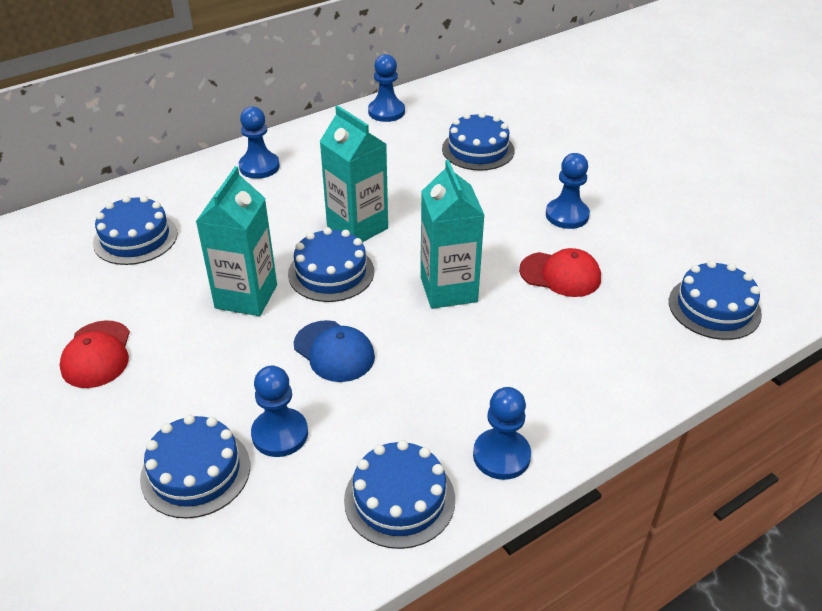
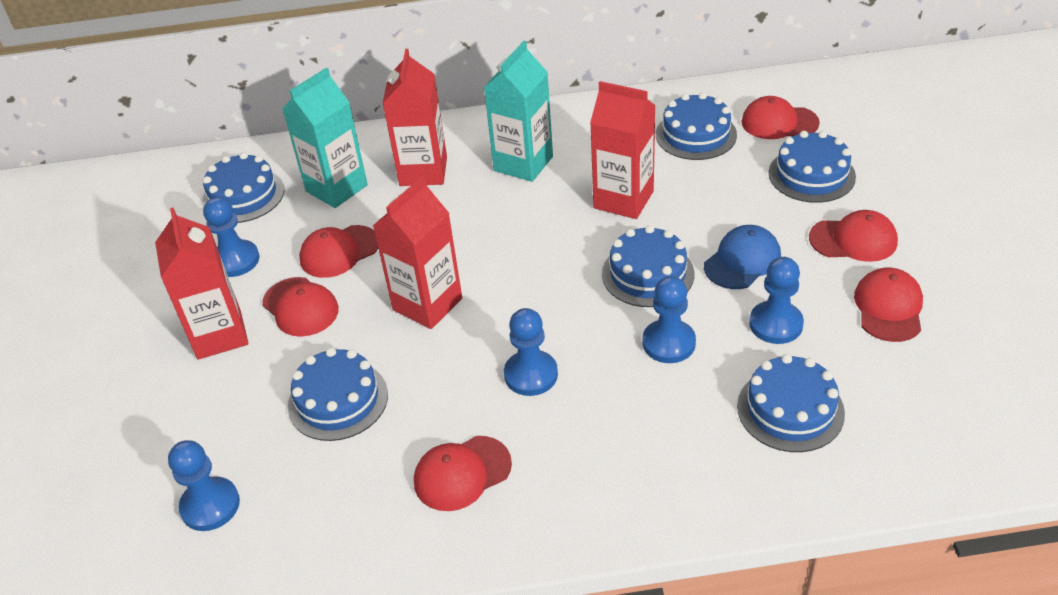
red cap: [60,320,130,388] [519,248,601,297] = 2 -> [262,277,339,337] [299,225,378,278] [414,436,512,511] [741,96,820,139] [809,210,898,262] [854,267,923,342] = 6
red carton: none = 0 -> [155,208,248,360] [373,176,462,329] [382,49,447,186] [590,81,656,219] = 4
turquoise carton: [196,166,277,316] [319,105,388,242] [421,160,485,309] = 3 -> [282,67,368,208] [484,41,553,182] = 2

